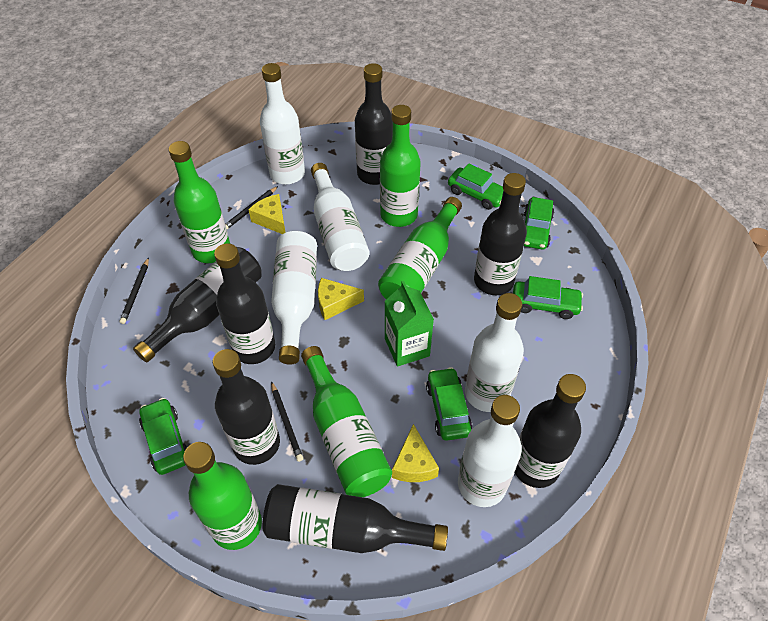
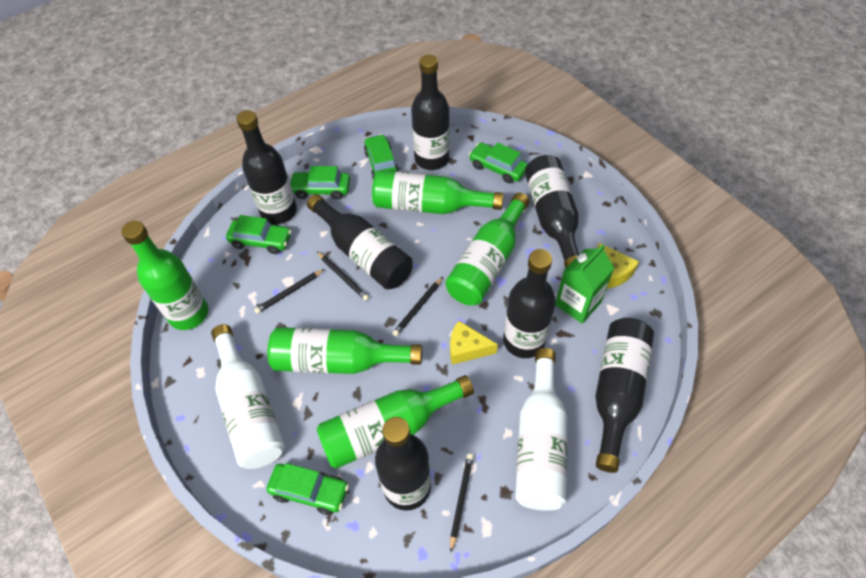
black pencil: [120,257,149,324] [225,186,278,229] [271,381,303,462] = 3 -> [254,269,325,314] [317,252,369,301] [392,277,443,336] [450,454,474,552] = 4
white bottle: [260,63,305,185] [271,231,317,365] [311,163,369,271] [458,395,522,507] [465,293,524,412] = 5 -> [211,324,285,469] [515,348,567,511] = 2
yellow cheese: [248,194,286,234] [318,278,364,320] [392,424,439,482] = 3 -> [450,320,498,365] [597,243,639,288] = 2

